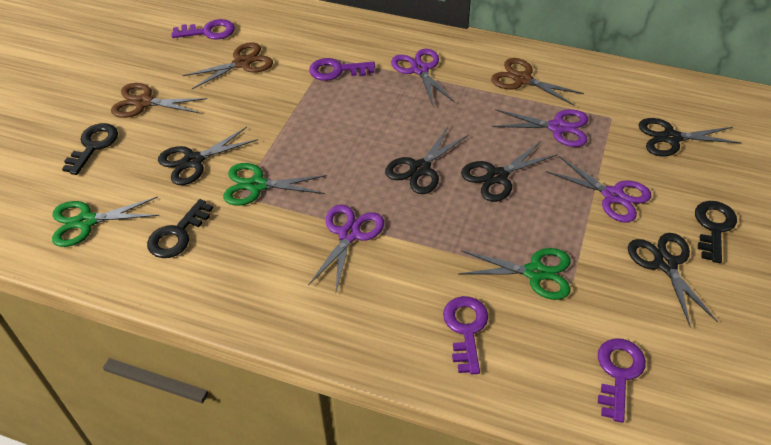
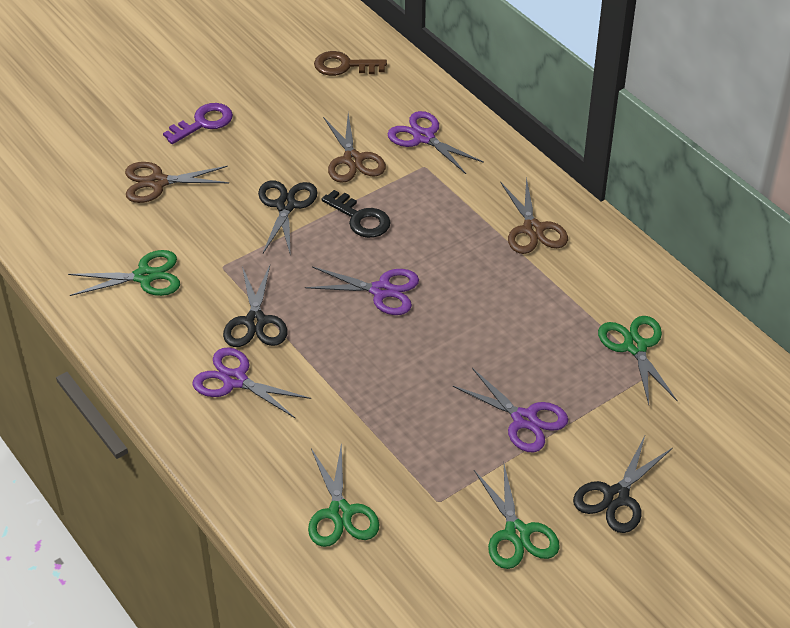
black key: [62,123,118,175] [147,199,213,258] [695,201,737,263] = 3 -> [321,190,391,238] = 1
black scissors: [158,127,258,185] [385,127,469,194] [461,141,558,202] [628,233,718,327] [639,118,741,156] = 5 -> [223,265,287,347] [258,180,318,256] [573,436,673,533] = 3
brown key: none = 0 -> [314,51,387,76] = 1
green scissors: [52,197,159,247] [223,163,327,205] [458,248,571,300] = 3 -> [68,250,180,296] [308,442,380,547] [474,464,560,569] [598,316,678,405] = 4
purple key: [171,19,235,40] [309,58,375,81] [443,296,488,374] [598,338,646,423] = 4 -> [163,103,233,144] = 1

